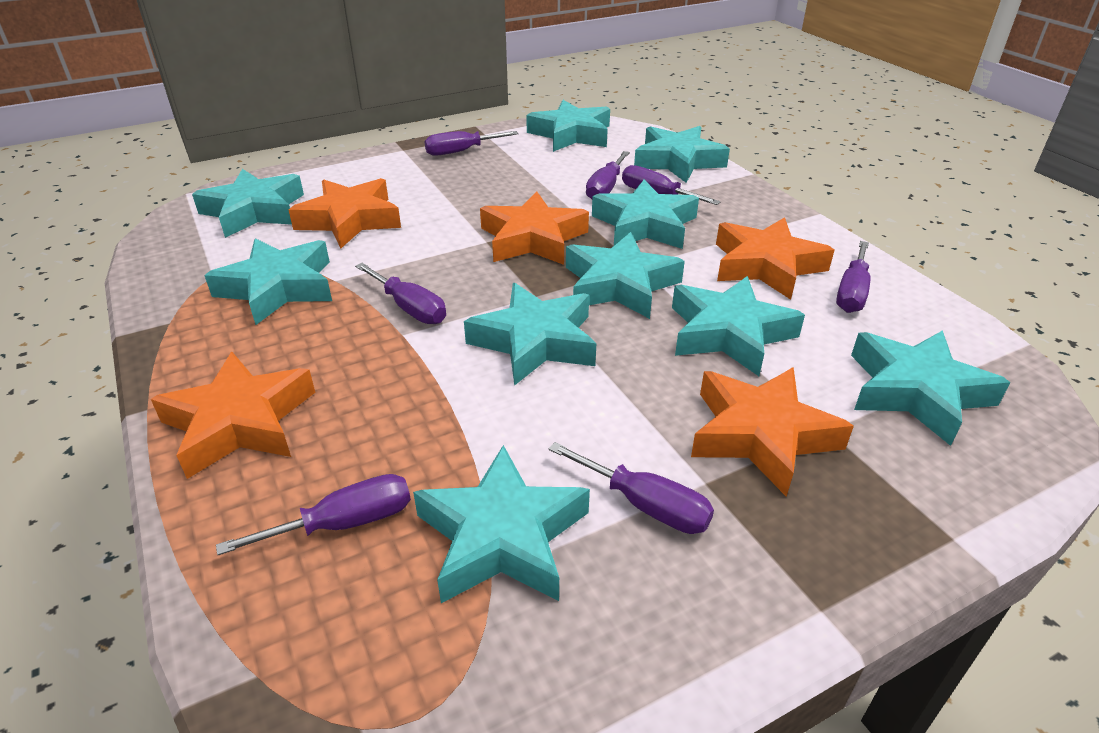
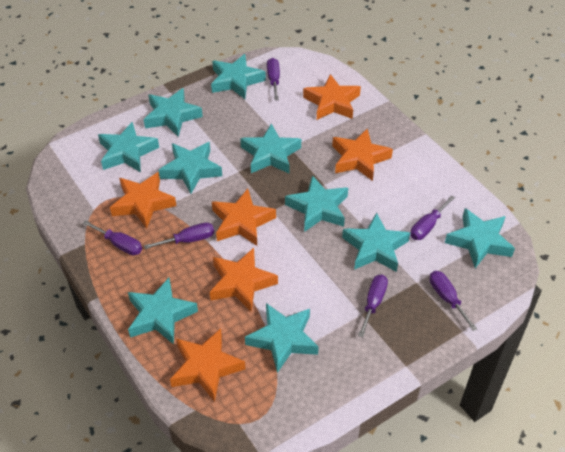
orange star: [151,352,315,479] [289,178,401,248] [480,192,589,265] [691,367,854,497] [716,217,835,300] = 5 -> [110,172,176,229] [170,328,245,402] [210,248,278,312] [212,189,276,246] [303,74,361,120] [332,129,393,181] = 6
purple screwdriver: [216,474,411,555] [355,263,446,324] [424,131,519,156] [549,442,714,534] [586,151,630,199] [622,165,721,205] [836,241,870,313] = 7 -> [83,220,142,255] [144,222,214,249] [267,58,280,100] [358,275,388,337] [410,195,455,240] [429,271,477,331] = 6

